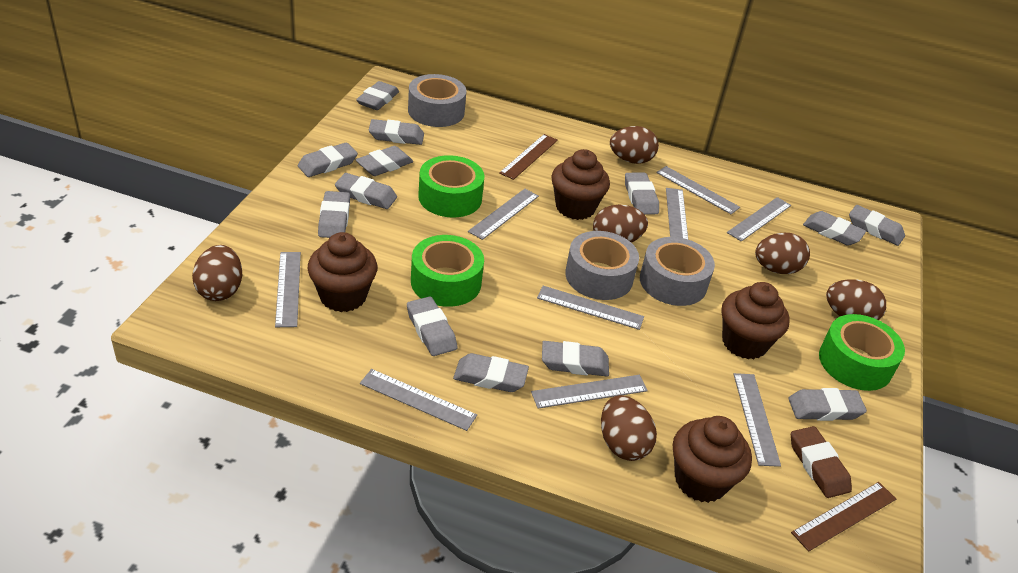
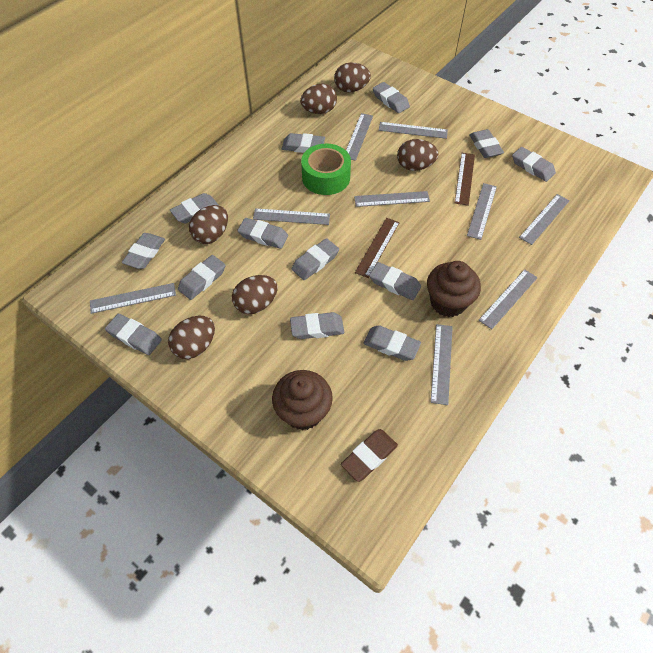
brown cupcake: [308,232,377,312] [551,149,610,220] [673,416,752,503] [722,282,790,359] = 4 -> [272,370,333,430] [427,261,481,317] = 2
green tape: [411,235,484,307] [418,155,484,218] [819,314,905,391] = 3 -> [301,144,351,195] = 1
grey tape: [408,74,466,127] [565,231,639,300] [640,237,715,306] = 3 -> none = 0

